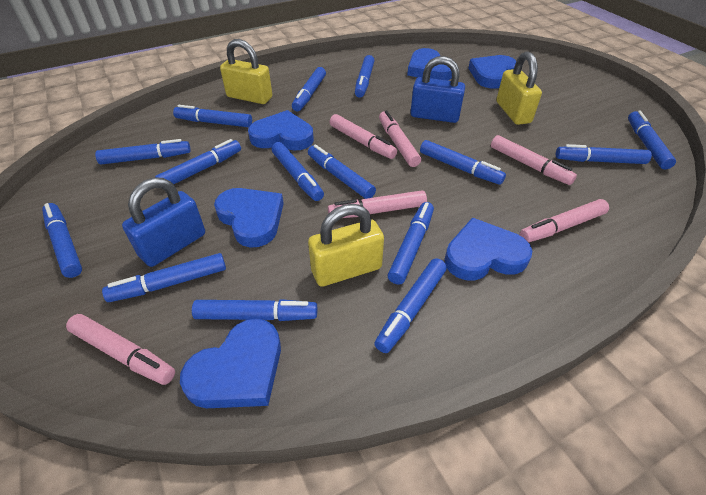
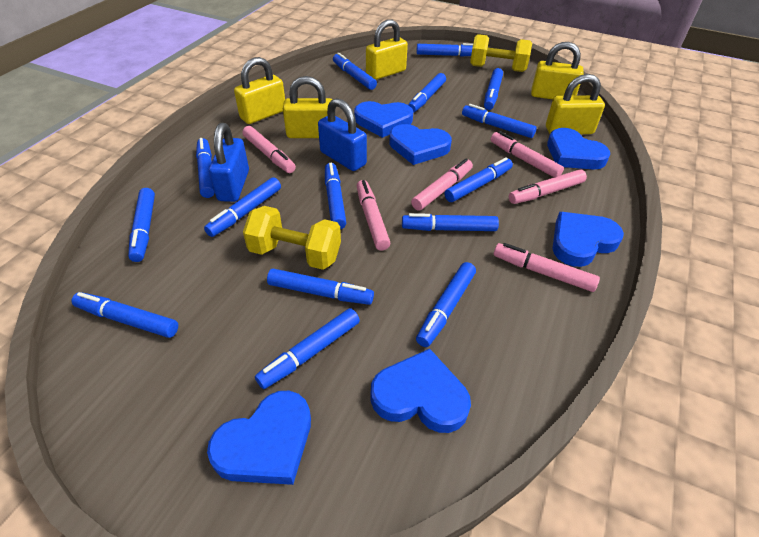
yellow dumbbell: none = 0 -> [243,206,341,270] [470,34,532,72] = 2
yellow padlock: [220,39,272,104] [308,204,384,287] [496,51,542,125] = 3 -> [234,57,285,124] [283,76,333,138] [366,19,408,80] [531,42,584,99] [546,74,605,134] = 5

